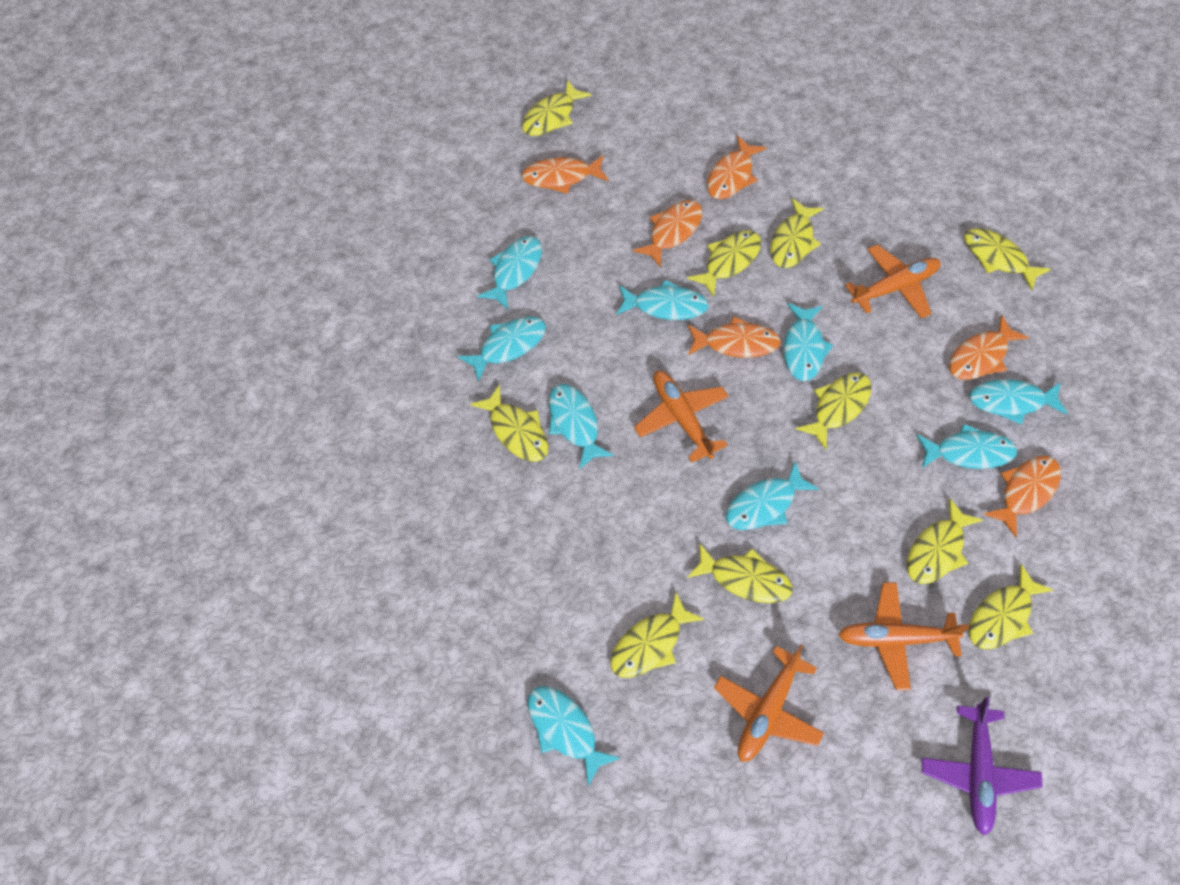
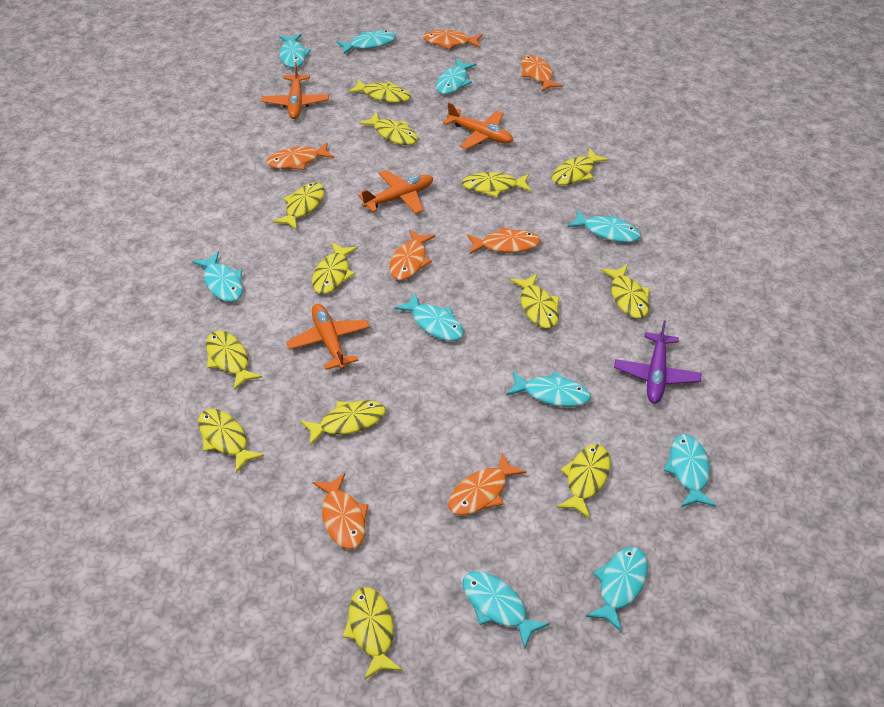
orange fish: [521,155,608,194] [633,200,702,268] [688,316,781,358] [707,136,766,199] [949,315,1029,380] [984,456,1061,537] = 6 -> [266,142,335,170] [312,473,368,549] [389,230,435,280] [423,30,482,50] [449,453,526,515] [467,227,541,254] [521,55,563,92] = 7
turquoise fish: [458,317,546,382] [477,236,542,309] [527,686,620,786] [549,384,614,469] [616,280,709,320] [726,462,819,530] [784,303,833,381] [916,423,1017,469] [969,379,1068,424] = 9 -> [192,252,243,302] [279,34,311,68] [336,30,396,54] [395,293,464,341] [436,59,477,94] [463,571,550,649] [506,371,591,407] [567,210,641,243] [586,547,648,632] [663,434,716,507] = 10
yellow fish: [470,385,548,462] [522,79,592,136] [611,592,704,678] [687,231,761,297] [687,543,792,603] [770,198,824,268] [796,373,872,449] [907,498,983,584] [964,228,1051,290] [969,564,1053,649] = 10 -> [198,409,264,473] [206,331,262,390] [273,182,325,230] [300,400,386,446] [312,242,358,294] [343,587,402,680] [348,79,411,103] [359,112,418,145] [462,172,531,197] [510,273,559,328] [552,148,609,185] [557,444,610,519] [601,264,650,319] = 13

